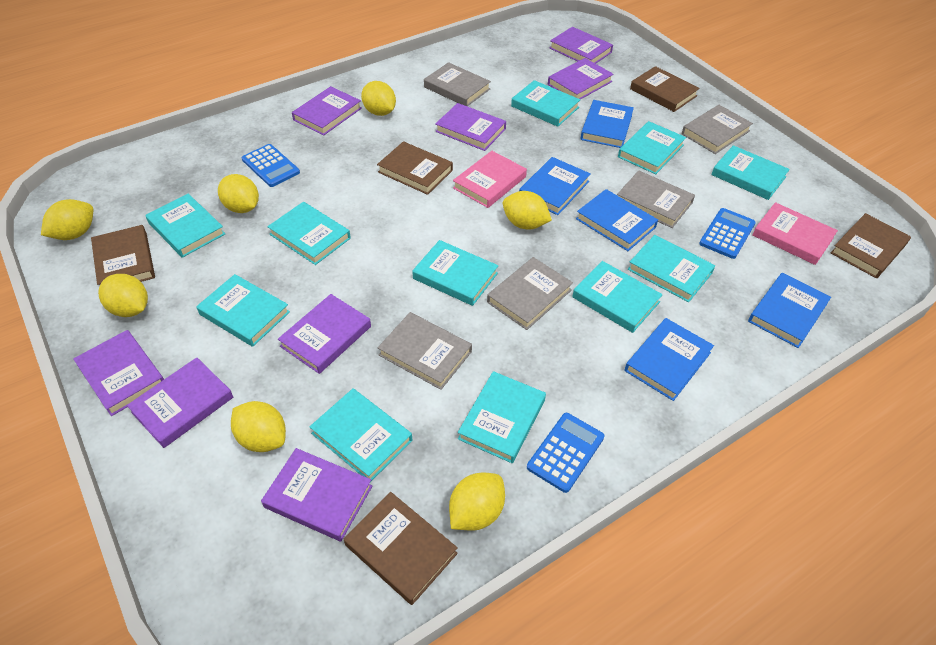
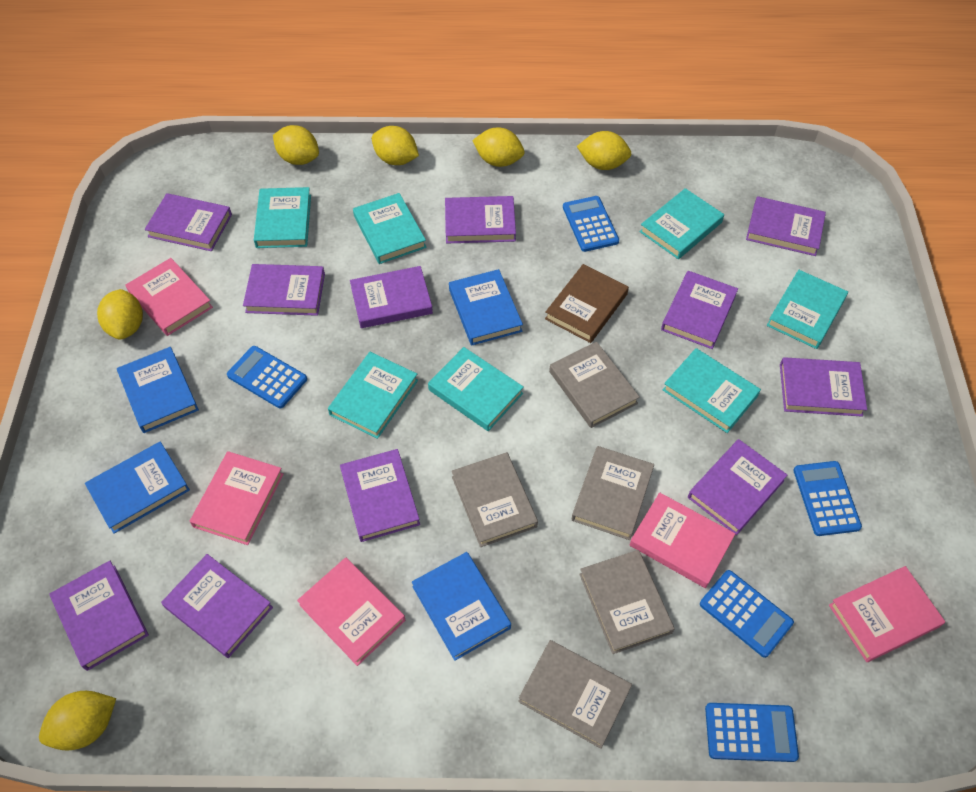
blue book: [519,157,591,215] [576,189,658,251] [580,100,634,148] [625,318,714,401] [748,273,831,348] = 5 -> [85,442,190,534] [117,347,199,433] [412,552,511,661] [449,269,523,345] = 4
blue calculator: [242,144,300,187] [527,413,604,493] [699,208,756,259] = 3 -> [227,346,307,408] [563,196,619,252] [700,570,794,658] [705,703,799,762] [793,461,862,536] = 5
brown book: [91,225,155,285] [344,492,458,605] [377,141,453,195] [630,66,699,112] [831,213,911,278] = 5 -> [545,264,629,343] = 1
pink book: [453,151,527,208] [753,202,838,265] = 2 -> [126,258,213,336] [190,451,284,545] [297,557,405,666] [629,493,735,588] [829,566,945,662] = 5
purple book: [73,330,164,416] [127,357,233,448] [261,448,372,542] [278,294,371,374] [292,86,362,136] [435,103,506,151] [548,58,614,99] [550,27,613,64] = 8 -> [49,561,149,671] [144,193,232,251] [161,554,273,658] [243,264,325,316] [340,449,420,542] [350,266,433,328] [445,196,516,243] [661,271,738,349] [688,439,787,535] [746,196,826,256] [780,357,867,417] = 11
turquoise book: [145,194,225,258] [196,274,290,347] [267,202,351,265] [309,389,412,481] [412,240,498,306] [458,371,546,463] [511,80,580,127] [572,261,663,333] [618,121,686,174] [628,235,715,302] [711,145,790,200] = 11 -> [254,187,311,248] [328,352,418,439] [353,193,426,264] [428,347,524,431] [640,188,724,259] [663,348,761,433] [767,270,848,349] = 7
yellow lemon: [41,199,93,240] [98,274,148,317] [218,174,259,213] [231,401,286,452] [361,81,396,116] [449,473,505,530] [503,191,552,229] = 7 -> [39,691,116,751] [97,289,143,339] [273,125,319,165] [372,126,419,165] [472,128,524,167] [577,131,632,170] = 6

